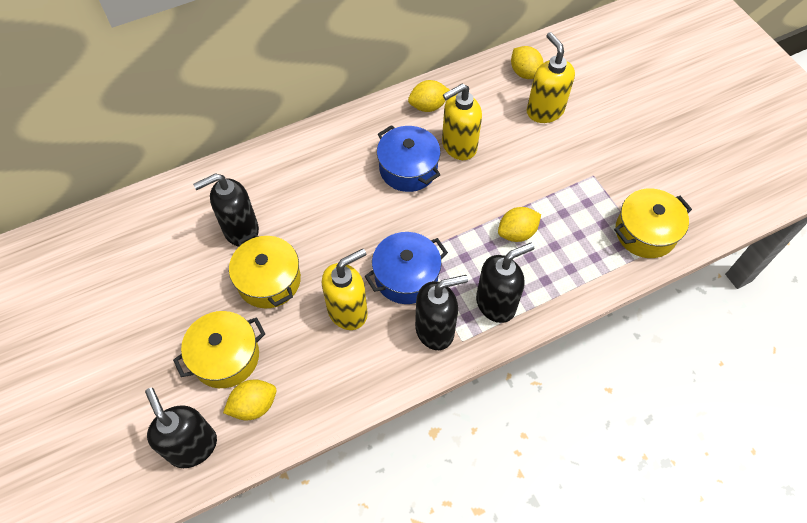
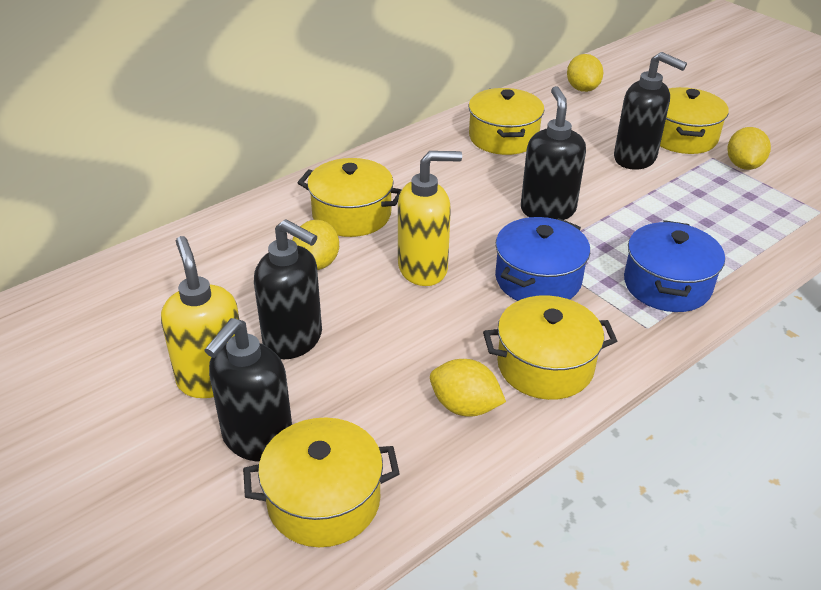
yellow pot: [173,311,265,388] [229,232,301,308] [614,188,692,258] = 3 -> [243,417,400,547] [298,158,402,237] [469,88,544,155] [483,295,617,400] [660,87,729,154] = 5
yellow soap dispenser: [322,249,368,330] [442,83,482,160] [527,32,575,123] = 3 -> [161,236,239,398] [398,151,462,286] = 2

